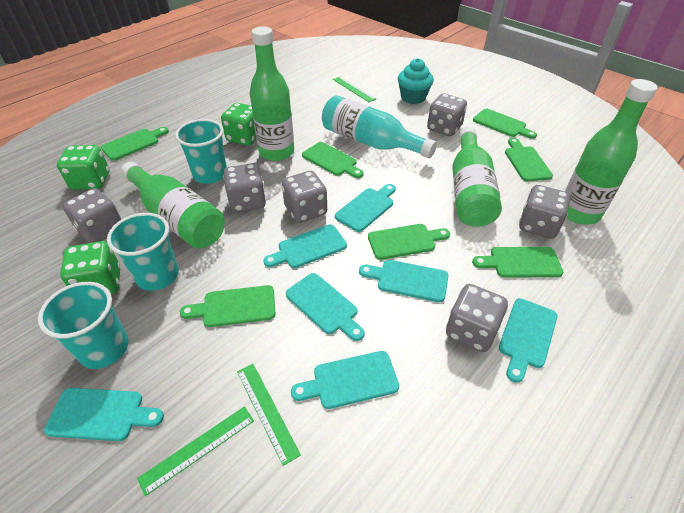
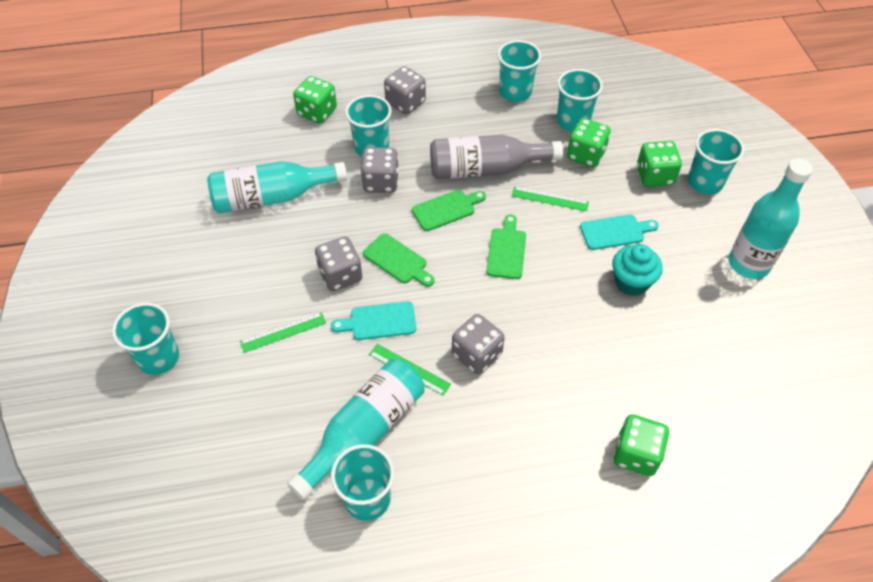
green bottle: [121,162,225,249] [250,26,294,161] [452,127,502,227] [565,79,657,225] = 4 -> none = 0
green cutting board: [101,127,169,161] [180,285,276,327] [302,142,364,178] [368,224,450,260] [472,247,564,278] [473,109,537,139] [505,138,553,182] = 7 -> [363,233,435,287] [412,190,486,231] [486,215,526,279] = 3
green dice: [57,145,109,190] [60,241,121,294] [221,103,256,146] = 3 -> [293,76,337,124] [567,118,611,168] [613,414,669,476] [637,141,682,187] = 4
grey bottle: none = 0 -> [430,135,563,179] = 1
grey dice: [63,188,122,243] [223,163,266,212] [282,171,327,223] [427,94,467,136] [446,284,508,352] [519,185,571,239] = 6 -> [315,236,362,291] [361,147,399,193] [384,66,426,114] [452,314,505,374] = 4
turquoise bottle: [322,95,437,158] = 1 -> [207,161,347,213] [287,359,424,500] [729,159,813,279] = 3
turquoise cup: [38,282,129,369] [107,213,179,291] [175,119,227,184] = 3 -> [112,303,179,375] [331,444,394,521] [345,95,392,157] [498,40,541,102] [557,69,603,132] [688,129,745,194] = 6
turquoise cutting board: [44,388,164,441] [263,224,347,268] [286,273,365,341] [291,351,399,409] [335,184,396,232] [359,260,449,302] [499,298,557,383] = 7 -> [331,301,416,340] [580,214,659,250] = 2

